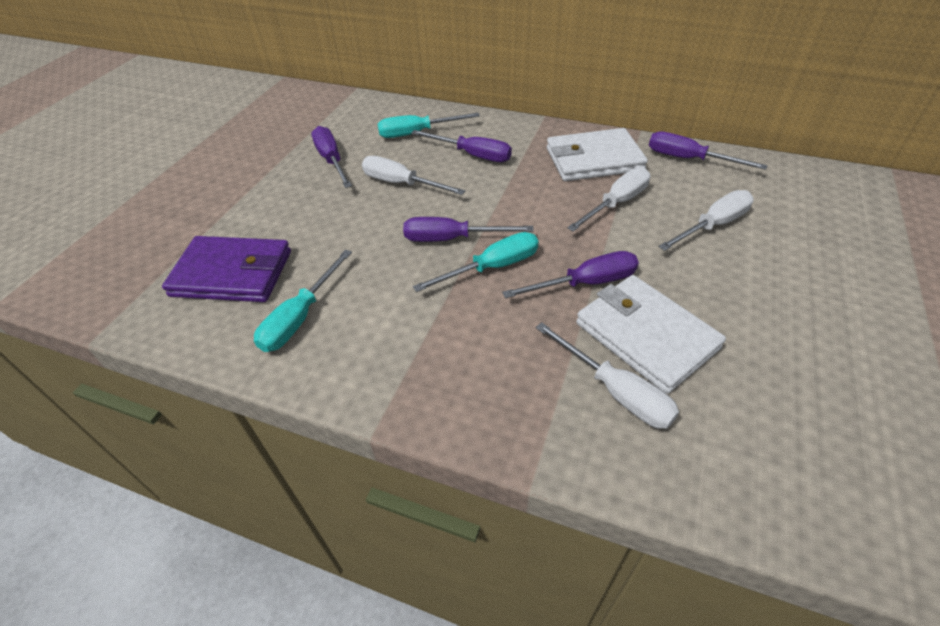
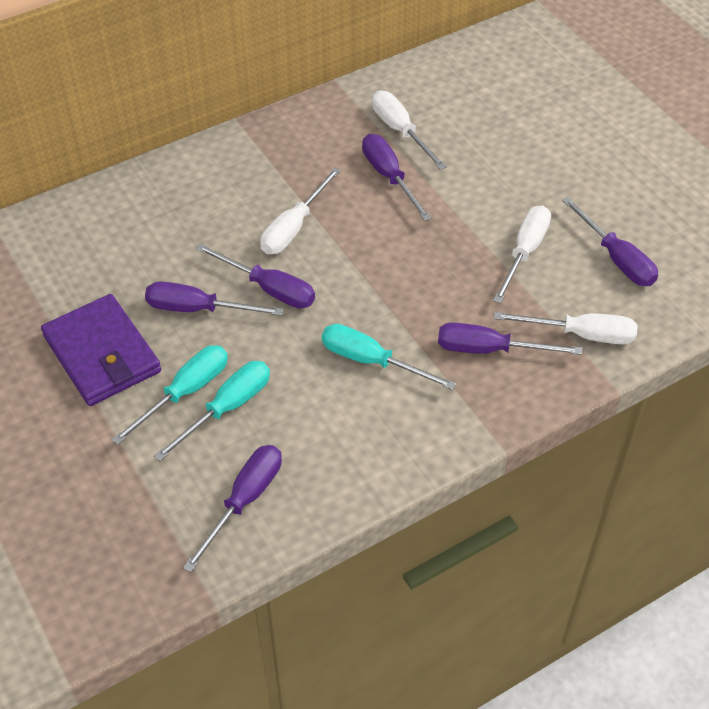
purple screwdriver: [311,126,352,188] [403,217,534,242] [411,130,512,162] [502,251,639,298] [649,131,768,170] = 5 -> [145,281,284,316] [183,445,282,572] [196,244,315,309] [362,134,432,221] [438,322,582,355] [562,197,658,286] = 6
white wallet: [547,128,648,181] [576,275,726,394] = 2 -> none = 0

